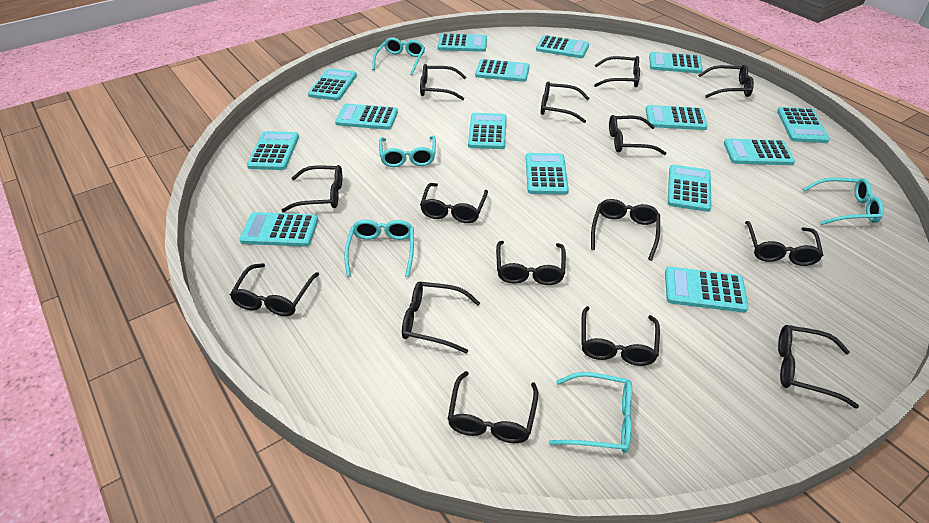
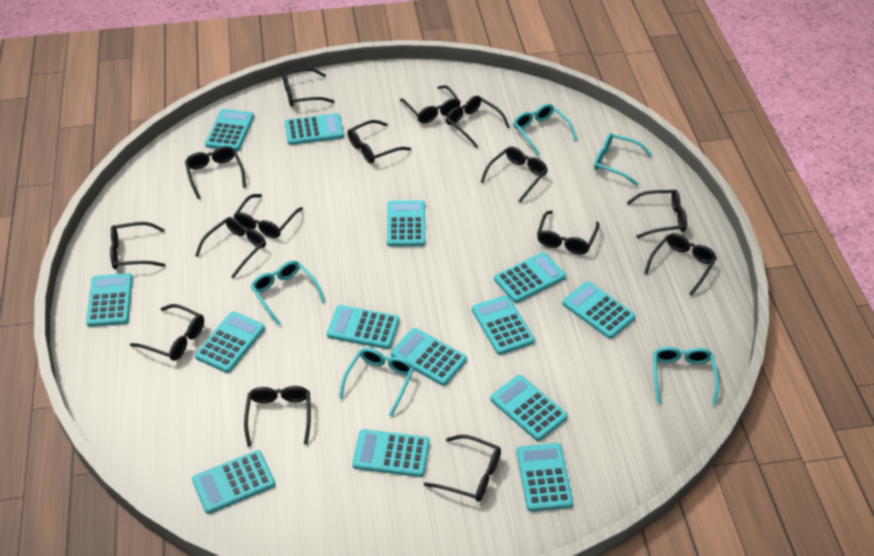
turquoise calculator: [239,212,318,247] [247,131,299,170] [308,68,357,101] [335,104,398,130] [438,33,487,52] [468,113,507,149] [475,59,530,82] [526,153,569,195] [536,35,589,58] [646,105,708,130] [649,52,703,73] [665,267,748,313] [668,165,712,212] [724,139,795,165] [777,107,830,143] = 15 -> [86,273,133,327] [192,450,275,514] [195,311,265,373] [205,109,254,151] [285,113,344,145] [327,305,400,349] [352,429,430,477] [387,200,425,247] [391,328,467,386] [472,295,535,355] [490,375,568,441] [494,252,566,303] [517,443,573,512] [562,281,636,339] = 14

